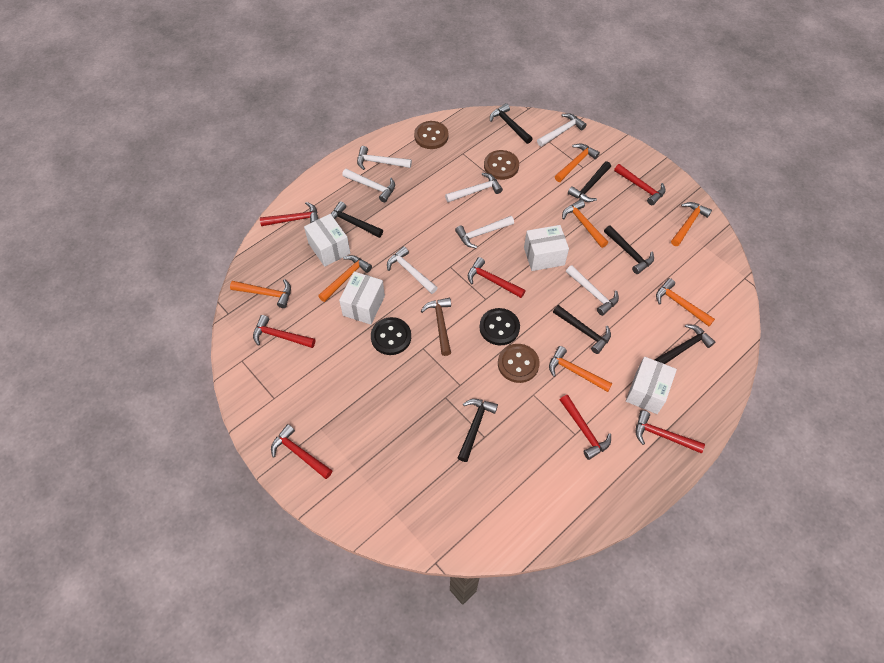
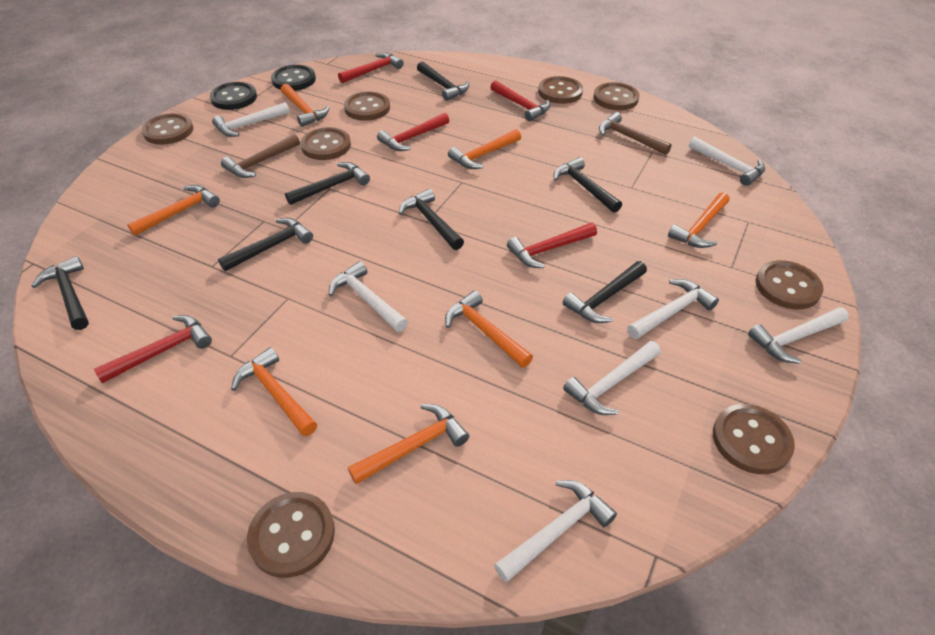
brown button: [414,121,449,149] [484,150,519,180] [498,344,540,383] = 3 -> [142,113,194,145] [247,492,335,578] [300,127,351,160] [344,92,390,121] [538,76,583,104] [593,82,640,110] [713,404,795,474] [756,260,824,309] = 8
brown hammer: [421,298,451,356] = 1 -> [221,134,300,178] [599,112,672,155] = 2
red hammer: [253,315,315,348] [260,202,318,226] [271,424,332,479] [468,257,526,298] [560,395,611,460] [614,164,665,205] [636,410,705,453] = 7 -> [94,315,212,383] [338,52,404,83] [377,113,450,151] [490,80,550,121] [507,223,597,268] = 5
white box: [304,214,350,267] [339,271,385,325] [524,225,569,271] [626,357,677,414] = 4 -> none = 0

